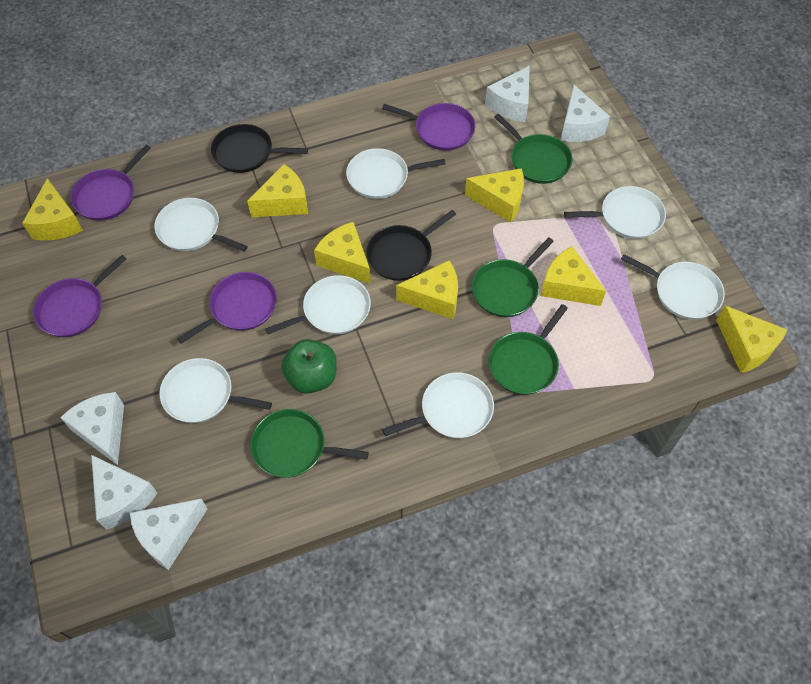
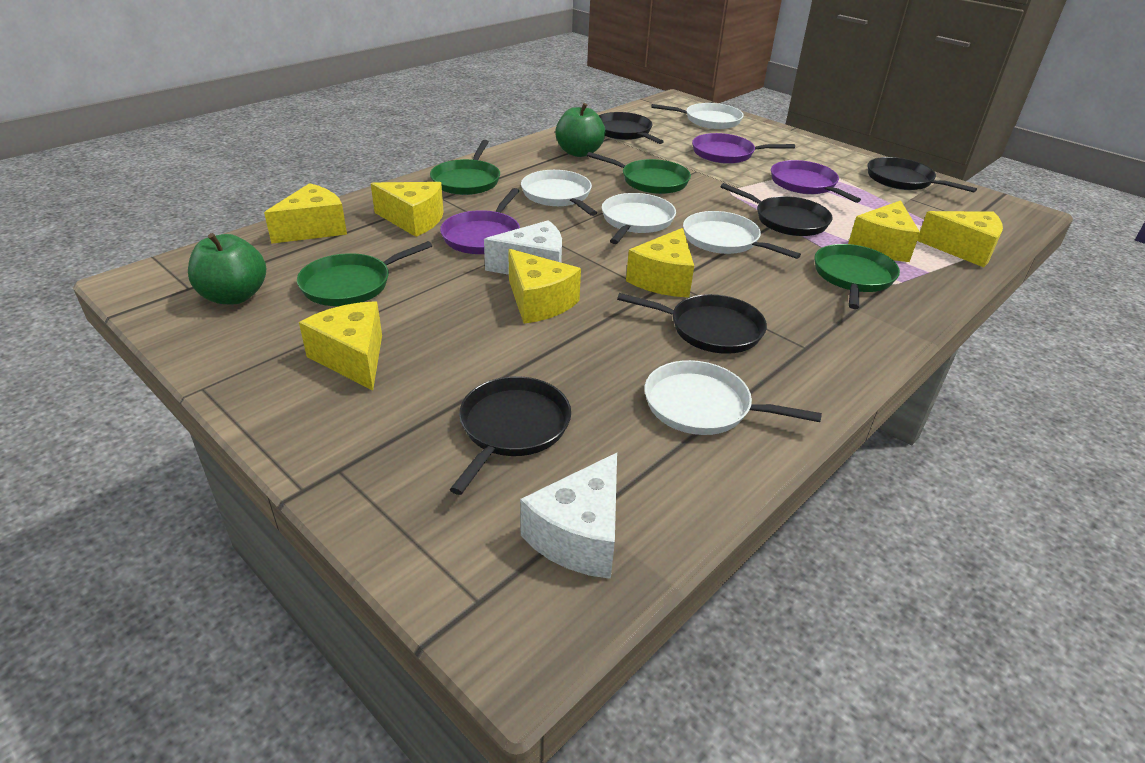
black pan: [211,124,308,173] [366,210,456,281] = 2 -> [450,376,571,495] [599,112,664,144] [617,293,767,354] [720,183,833,236] [867,157,977,193] = 5
green apple: [281,339,337,394] = 1 -> [188,233,266,304] [555,103,605,157] = 2
purple pan: [33,255,127,337] [71,145,151,221] [177,272,277,344] [382,103,475,151] = 4 -> [440,188,520,254] [692,133,795,164] [771,160,861,203] = 3
white cheese: [60,392,124,465] [91,455,158,530] [130,499,208,570] [485,66,530,122] [561,85,610,142] = 5 -> [484,220,562,275] [520,453,617,579] = 2
white pan: [154,198,248,252] [160,358,272,423] [265,275,371,334] [346,148,446,199] [382,372,494,438] [564,186,666,239] [621,254,725,320] = 7 -> [521,170,597,216] [602,193,676,244] [645,360,822,435] [652,103,744,129] [683,211,801,259] = 5

